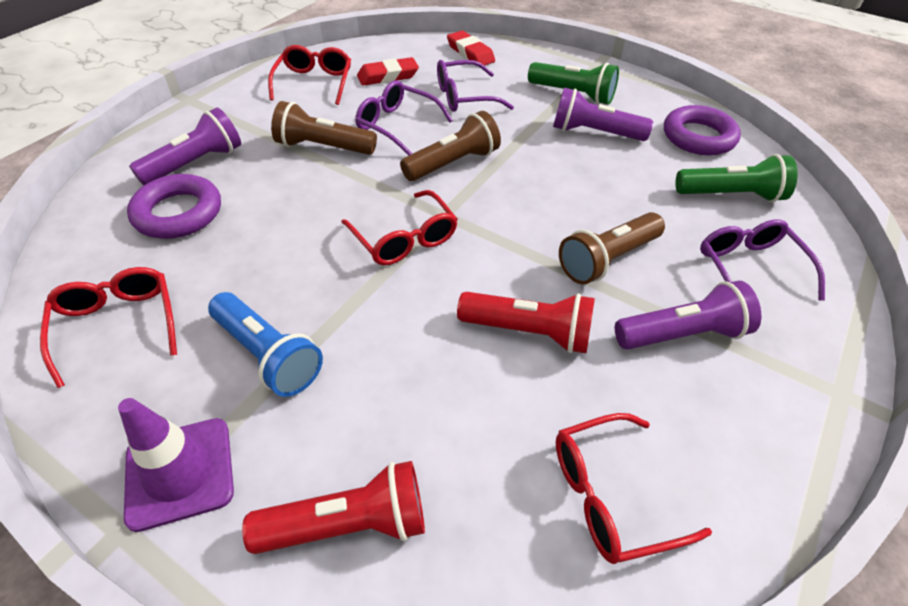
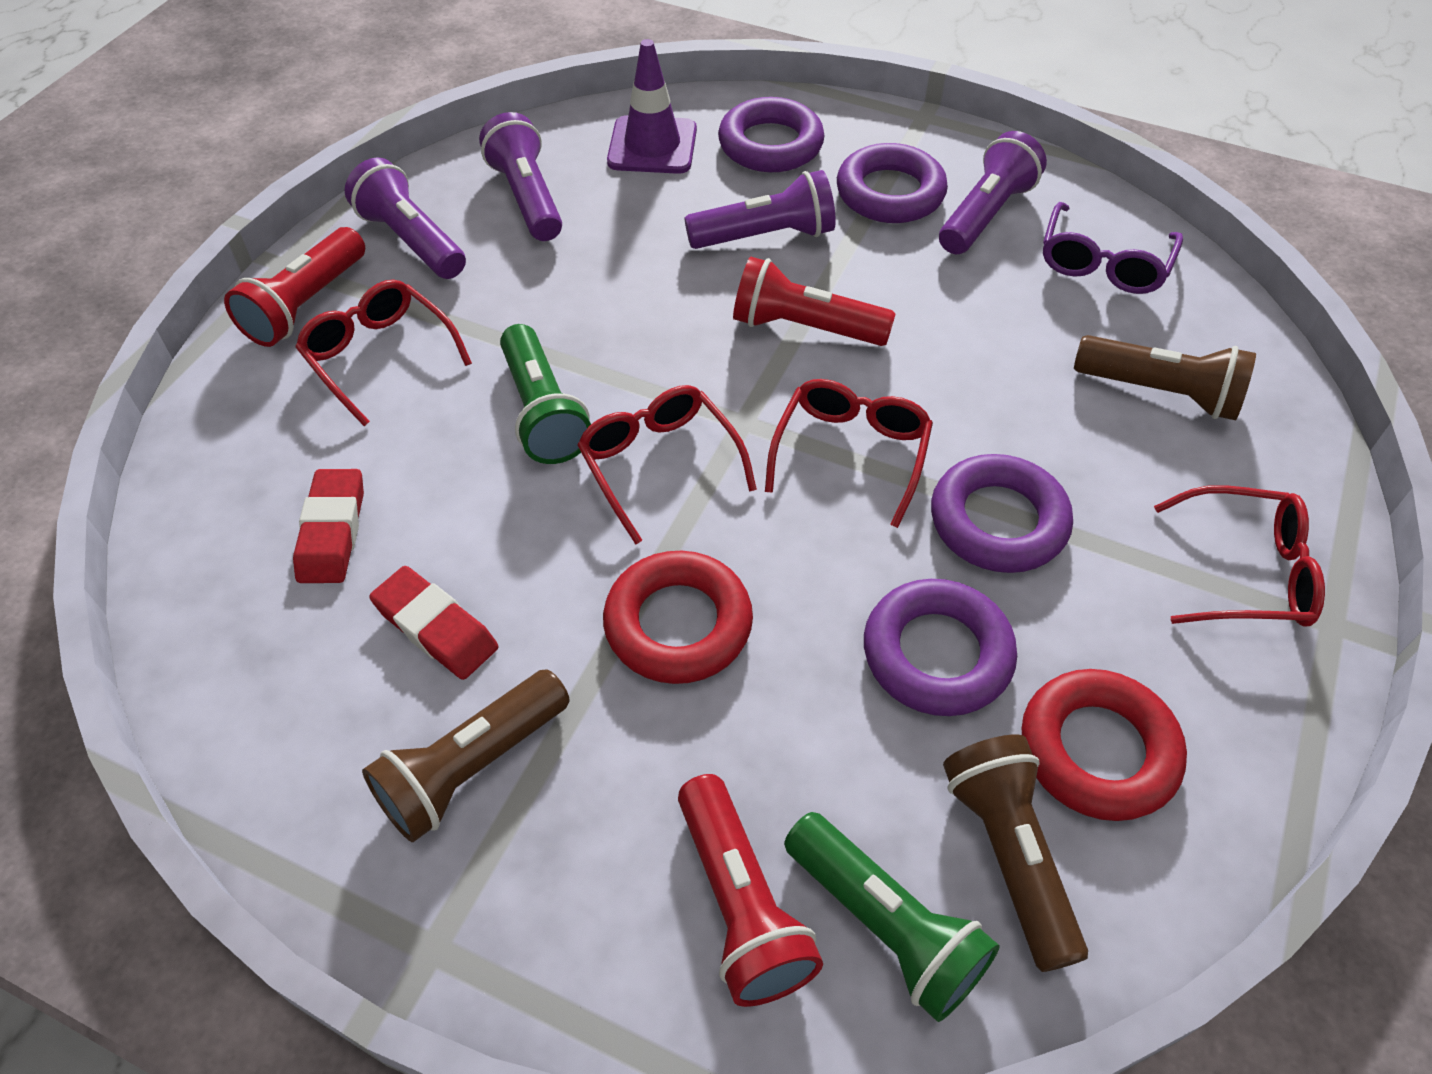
blue flashlight: [208,292,323,397] = 1 -> none = 0
purple flashlight: [129,107,241,186] [553,88,653,141] [615,281,761,350] = 3 -> [345,157,466,279] [479,112,562,241] [685,170,836,249] [939,131,1047,254] = 4
purple glasses: [355,80,453,156] [437,60,514,112] [700,219,825,301] = 3 -> [1043,202,1183,294] = 1
purple ring: [127,174,221,239] [664,105,741,156] = 2 -> [718,97,825,172] [837,143,948,223] [864,579,1017,716] [931,454,1073,573] = 4
red flashlight: [242,461,425,554] [457,292,595,353] = 2 -> [224,227,365,347] [678,774,823,1007] [733,256,896,346] = 3
red ring: none = 0 -> [603,551,753,684] [1021,669,1187,821] = 2

